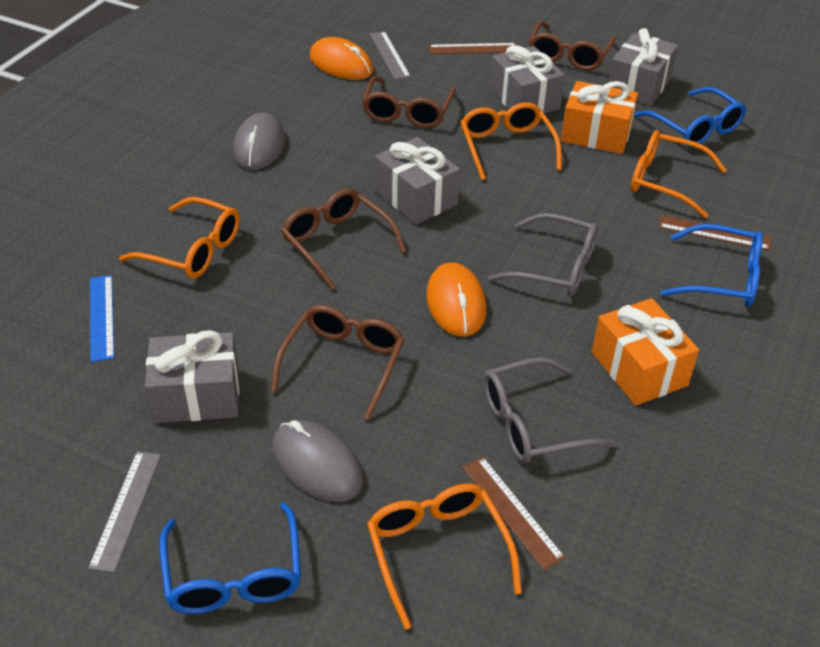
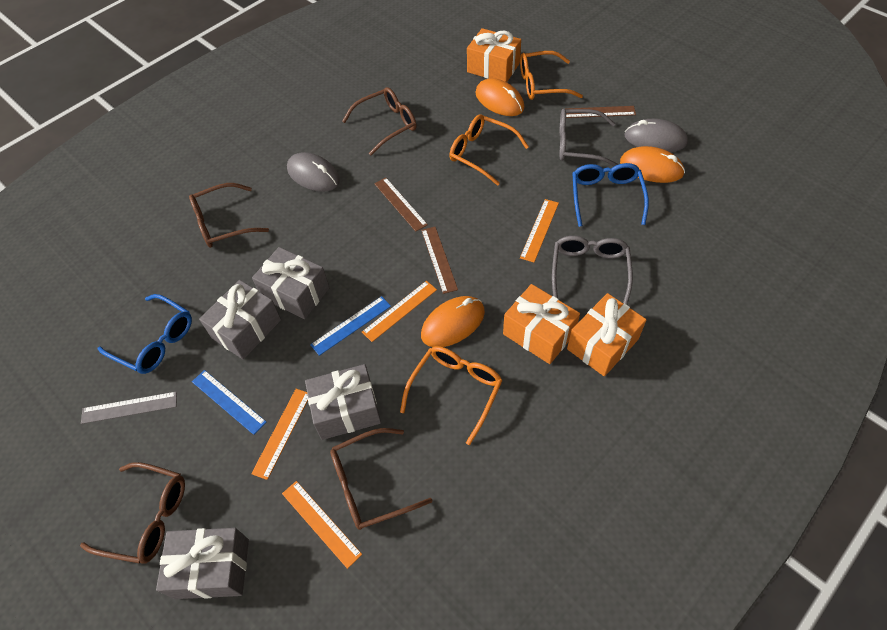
blue glasses: [159,502,301,614] [634,87,746,147] [660,224,763,307] = 3 -> [98,294,192,374] [572,163,649,227] = 2
blue ruler: [90,275,114,362] = 1 -> [192,370,266,435] [310,296,391,356] = 2
grey ruler: [88,451,161,573] [370,31,411,80] = 2 -> [81,392,177,424] = 1
orange gift: [561,81,638,154] [592,298,699,406] = 2 -> [467,28,521,82] [503,284,580,364] [567,293,646,376] = 3
orange glasses: [119,197,240,278] [367,484,522,629] [461,102,562,180] [631,130,726,218] = 4 -> [400,346,503,445] [449,114,529,186] [520,51,583,100] = 3
orange mouse: [310,37,373,80] [426,262,486,337] = 2 -> [421,296,485,347] [475,78,524,116] [620,146,685,183] = 3
orange ruler: none = 0 -> [251,389,308,480] [282,481,362,569] [362,281,437,342] [520,199,559,262] = 4

